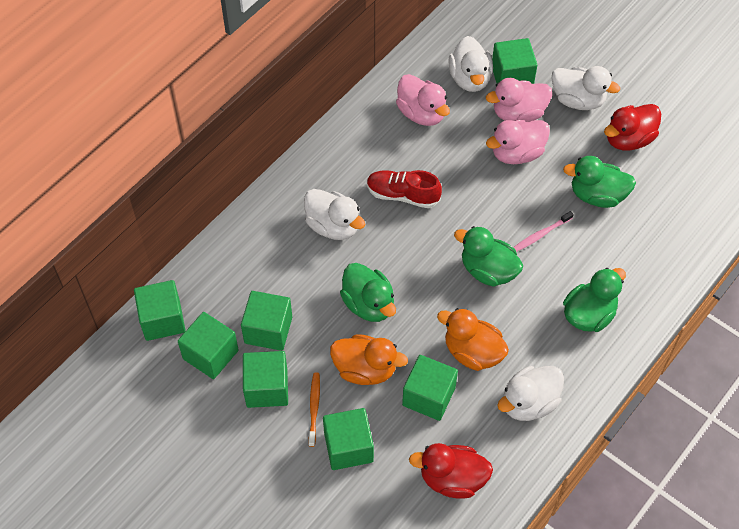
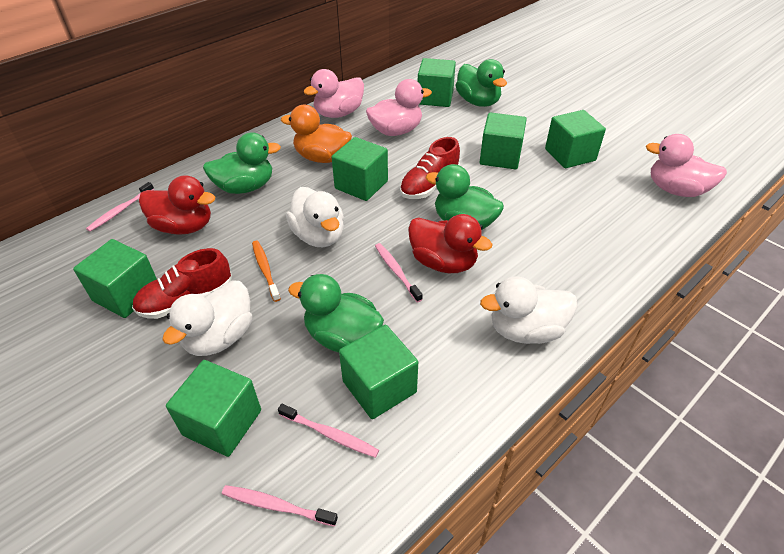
orange duck: [330,335,408,385] [437,308,509,371] = 2 -> [281,105,352,163] = 1
pink toothbrush: [513,211,574,252] = 1 -> [86,182,154,232] [222,485,338,527] [278,404,379,458] [375,243,423,302] = 4
red shoe: [367,170,442,208] = 1 -> [132,248,232,319] [400,137,460,199] = 2
white duck: [304,189,365,240] [448,36,493,92] [497,366,564,421] [551,66,620,110] = 4 -> [162,281,252,356] [286,187,344,247] [480,276,577,344] = 3

